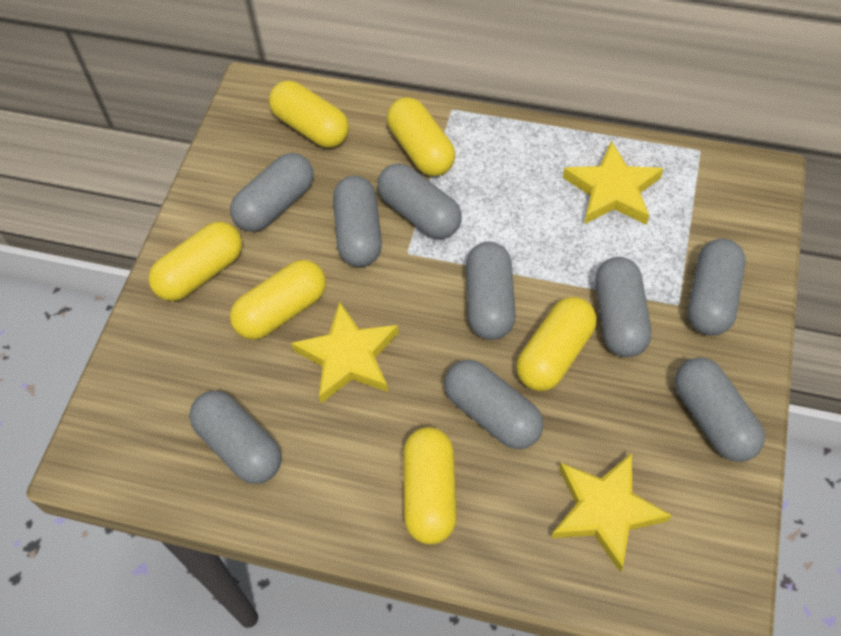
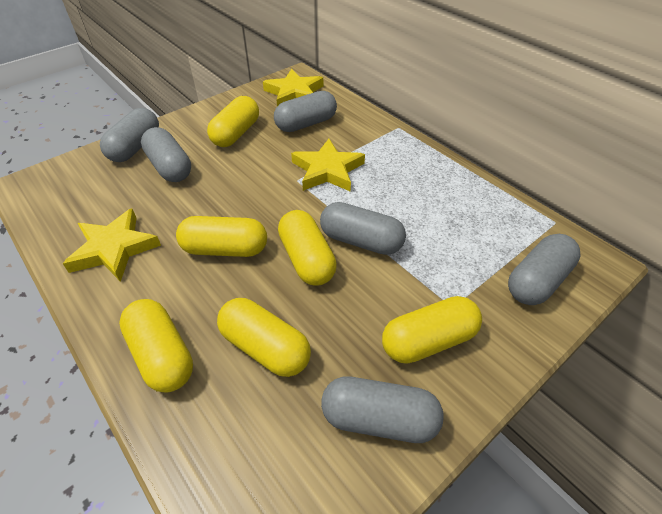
grey capsule: [189,391,281,484] [230,153,314,232] [333,176,382,267] [377,163,462,239] [444,359,543,449] [466,242,516,340] [595,257,651,357] [675,357,765,462] [688,238,746,336] = 9 -> [100,108,159,162] [141,127,191,182] [274,91,337,132] [320,202,406,255] [321,377,444,443] [508,234,581,305] = 6

